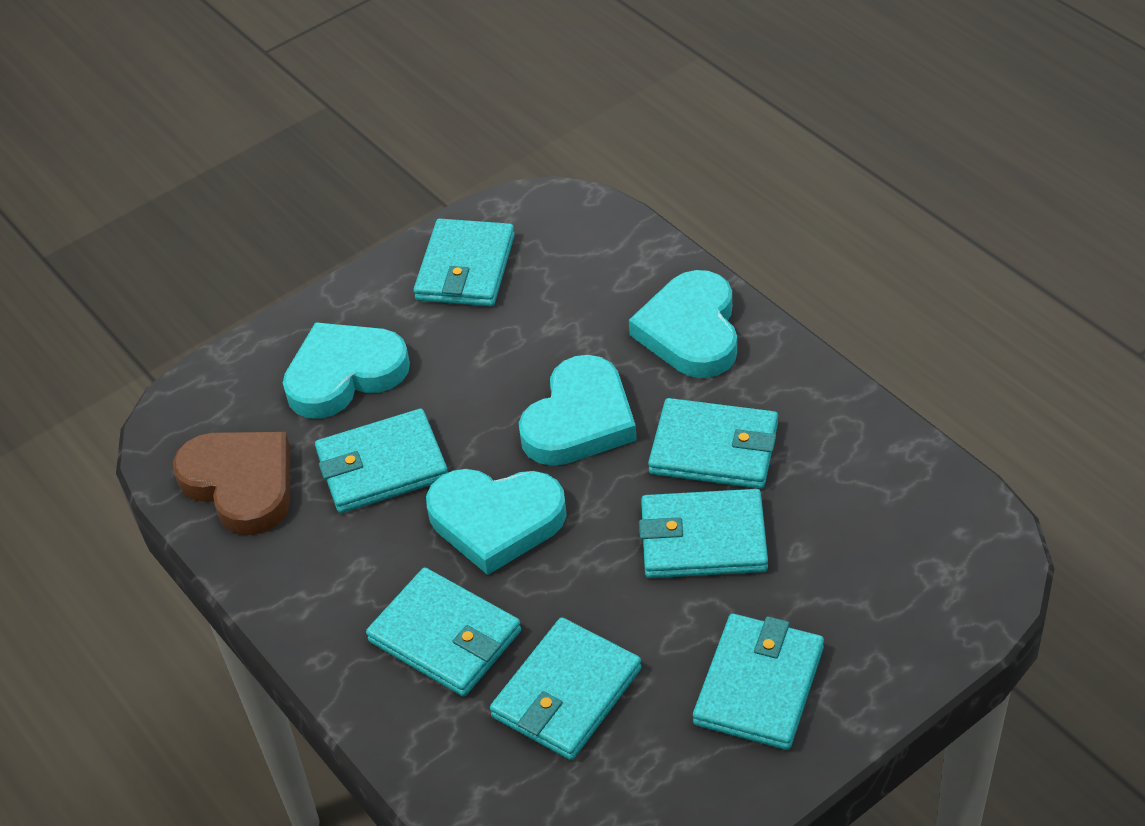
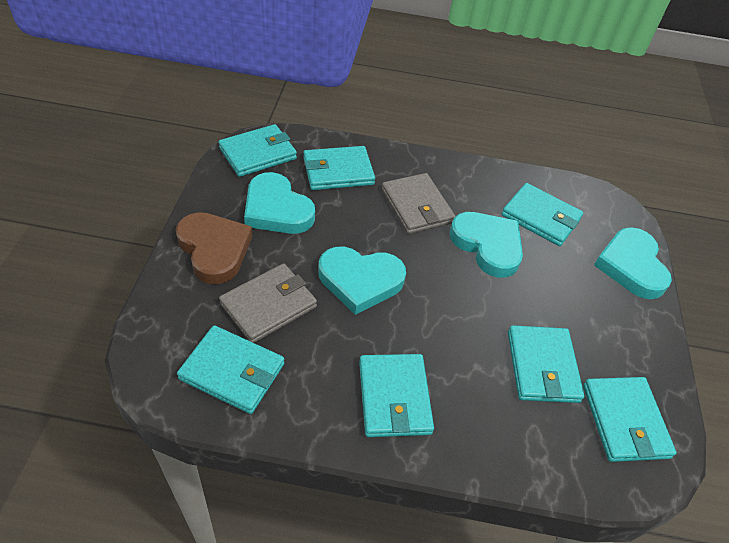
grey wallet: none = 0 -> [219,264,317,343] [381,173,455,234] = 2

